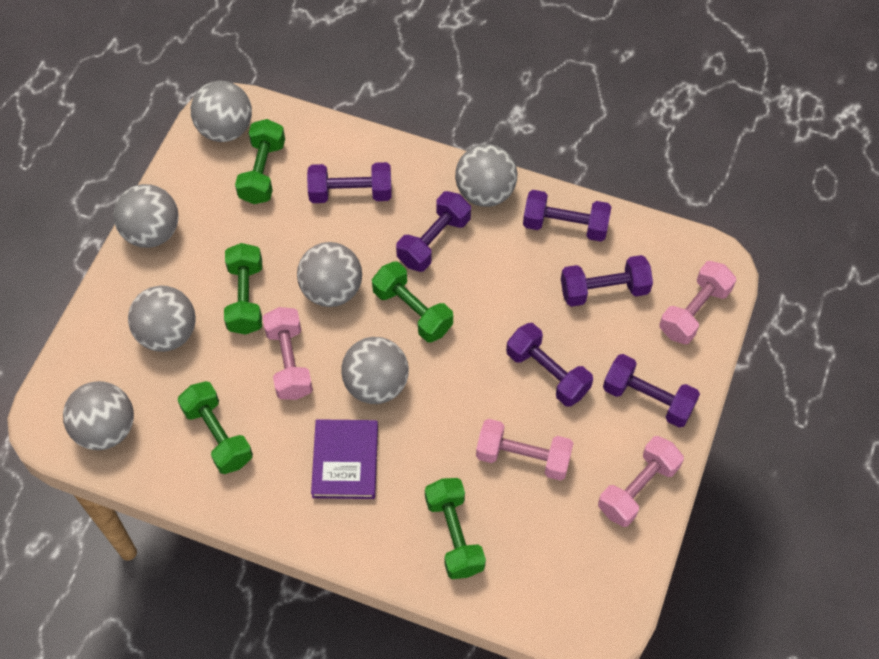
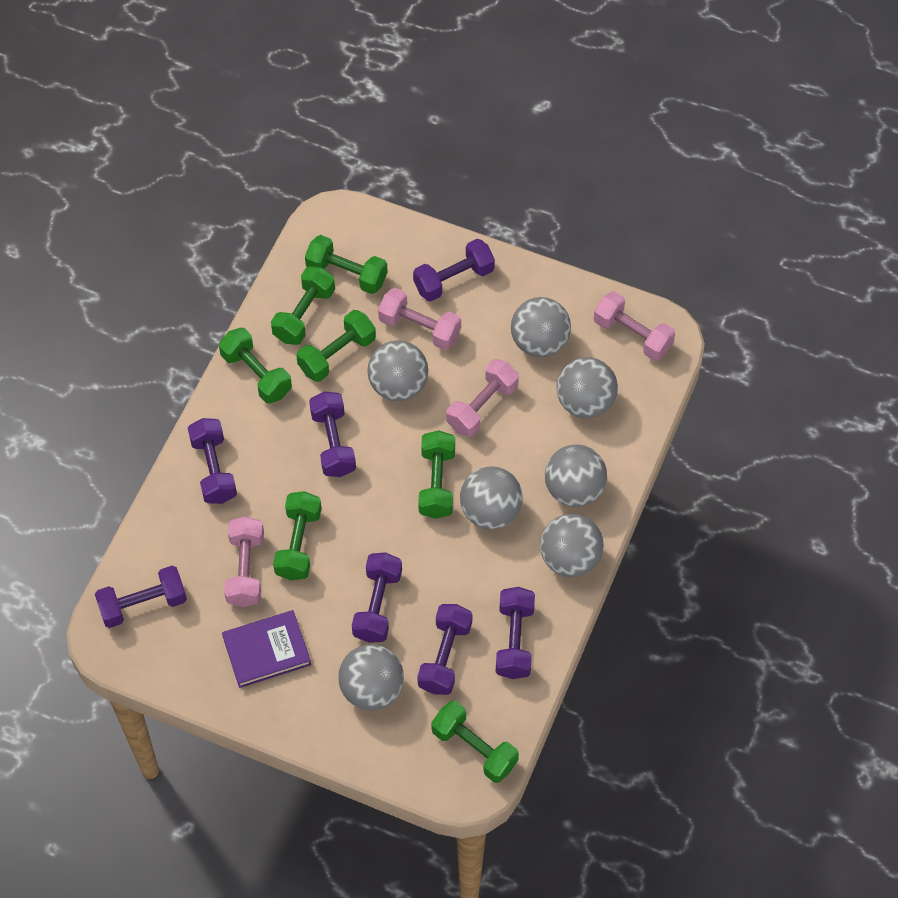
green dumbbell: [178,381,253,474] [224,243,262,335] [235,119,285,204] [372,261,453,342] [425,478,486,579] = 5 -> [219,328,292,404] [271,266,335,345] [273,491,322,580] [296,310,376,382] [305,235,388,294] [418,430,455,519] [431,701,519,783] = 7
purple dumbbell: [307,162,392,203] [396,191,471,272] [506,323,593,407] [523,190,611,242] [561,255,653,307] [603,354,700,428] = 6 -> [95,566,187,628] [188,418,237,504] [309,391,356,477] [352,552,402,643] [413,239,495,302] [417,604,473,695] [496,587,535,679] = 7

